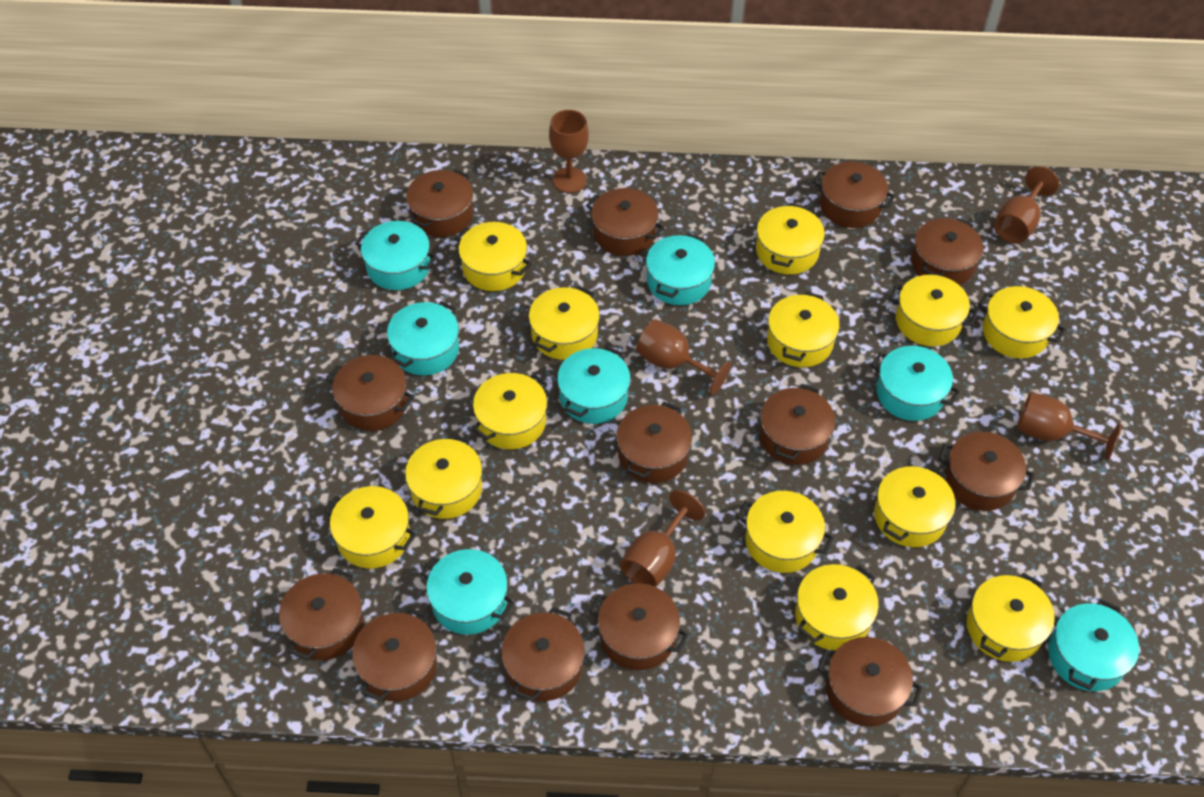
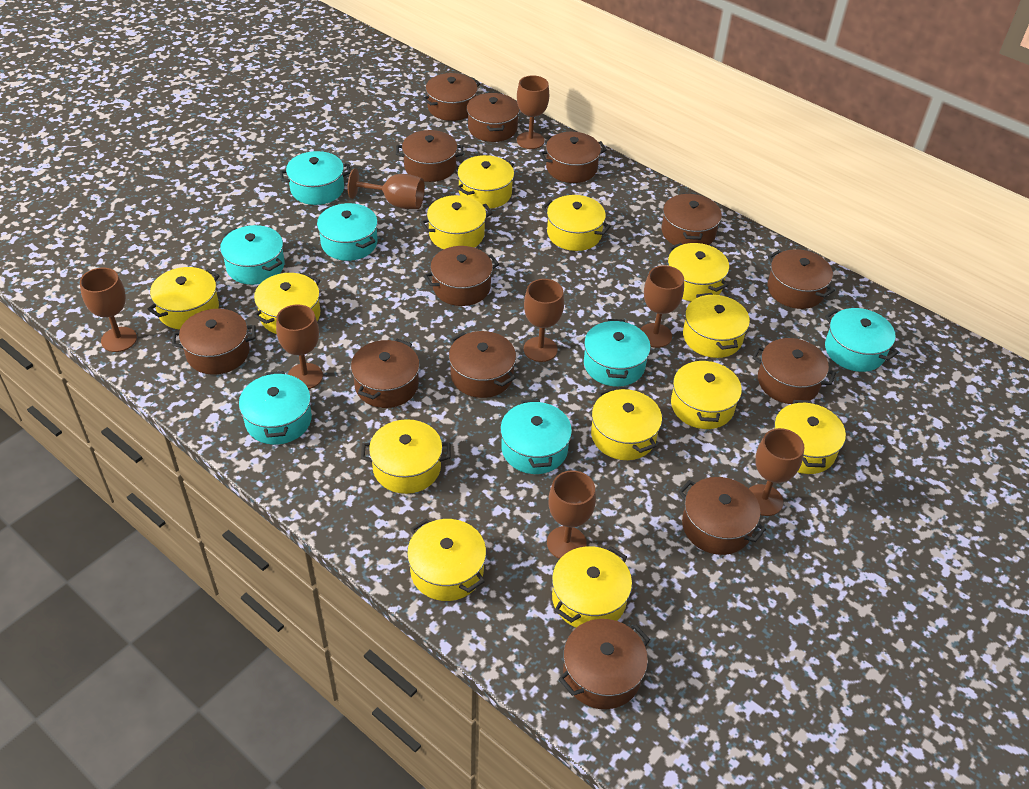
brown goblet: [549,110,589,193] [620,490,706,587] [636,319,731,395] [994,166,1059,244] [1017,392,1121,461] = 5 -> [80,268,137,352] [276,304,323,389] [348,168,425,209] [517,75,549,149] [524,279,564,362] [547,470,596,559] [640,265,684,348] [749,428,804,516] = 8

